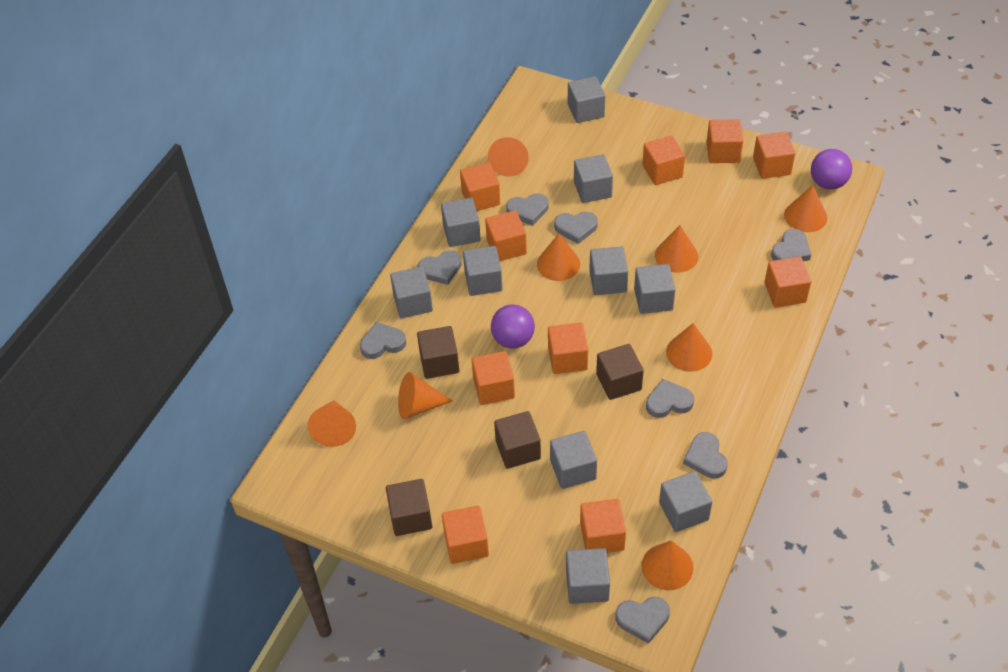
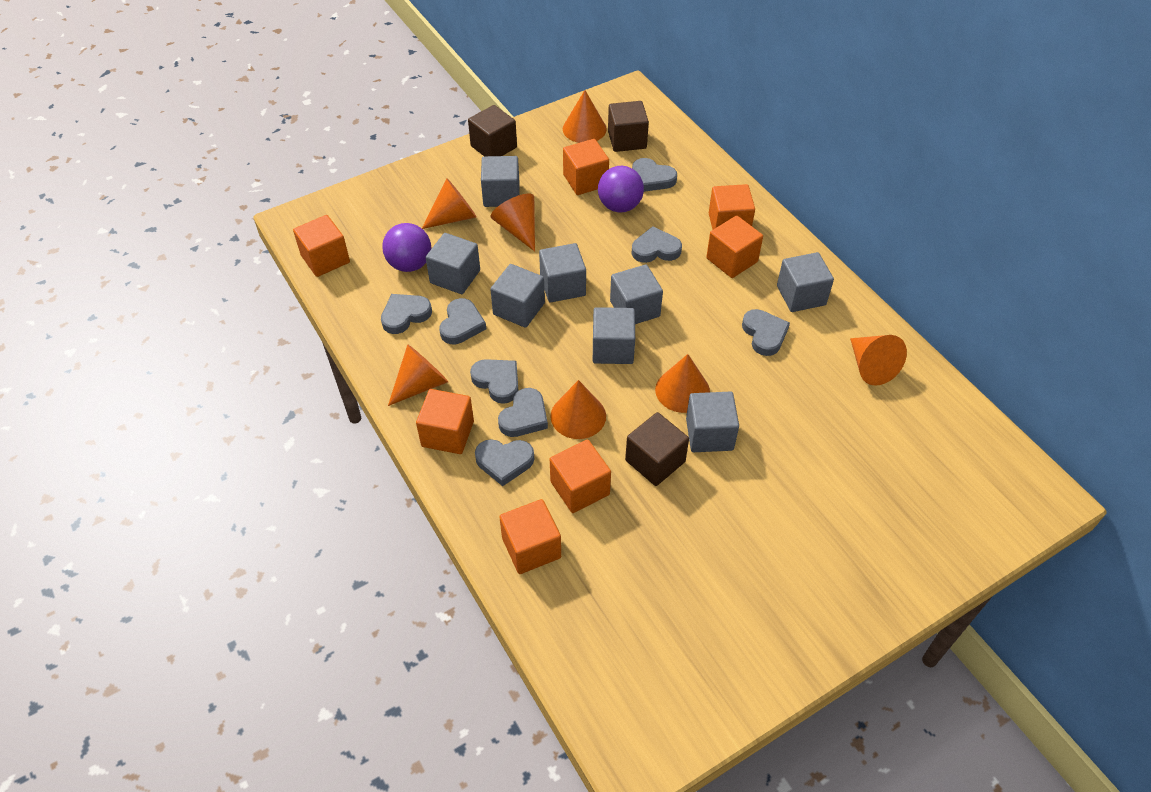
brown cube: [386,479,432,536] [417,326,459,379] [494,411,541,469] [596,344,644,400] = 4 -> [468,105,517,156] [608,101,649,152] [625,412,689,486] = 3
grey cube: [390,266,433,318] [441,198,481,247] [463,246,502,296] [550,431,597,489] [566,548,610,604] [568,76,605,123] [574,154,613,203] [589,246,628,295] [634,264,676,314] [659,471,712,532] = 10 -> [426,233,480,294] [481,156,520,207] [490,264,545,328] [539,243,586,303] [593,307,635,364] [610,265,663,324] [686,391,739,452] [777,252,834,312] = 8
orange cone: [307,400,356,447] [398,372,452,419] [488,137,529,176] [537,233,580,281] [641,541,693,590] [655,225,698,273] [666,323,712,372] [784,185,827,232] = 8 -> [388,344,448,406] [422,178,477,229] [490,194,535,251] [551,380,606,439] [563,90,607,143] [655,354,710,413] [850,335,907,386] = 7
orange cube: [442,506,489,564] [460,162,500,211] [472,351,515,405] [485,211,527,261] [548,323,588,374] [580,499,626,553] [642,136,685,185] [707,119,743,163] [753,132,795,179] [764,257,811,308] = 10 -> [293,215,350,277] [416,389,474,454] [499,499,561,574] [550,440,611,513] [563,139,609,195] [706,216,763,278] [709,184,755,230] = 7

